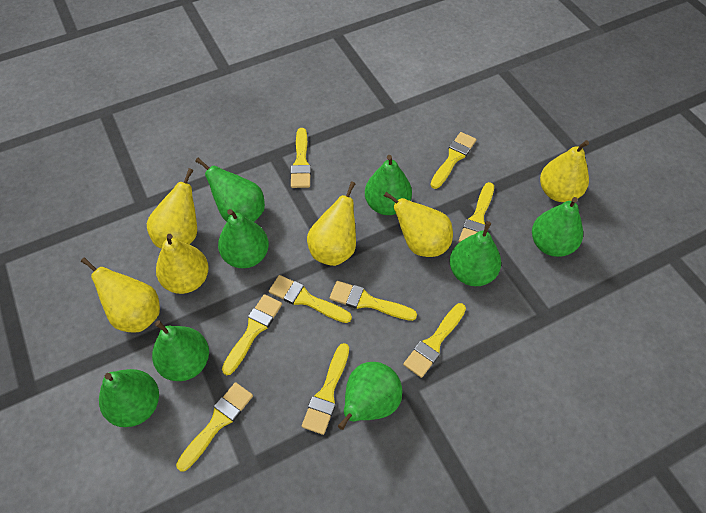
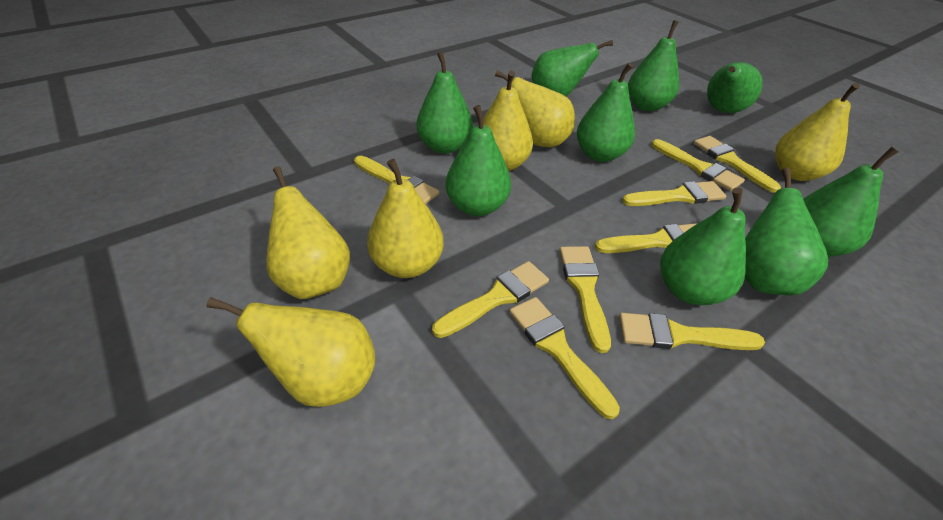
green pear: [99,369,159,427] [152,320,209,381] [195,158,265,222] [218,209,269,268] [338,362,402,430] [365,155,412,215] [450,221,501,286] [532,197,583,257] = 8 -> [417,52,473,154] [446,105,511,216] [531,40,613,96] [577,63,635,162] [628,20,679,111] [660,187,746,305] [707,62,763,113] [745,168,828,295] [803,147,899,257] = 9

